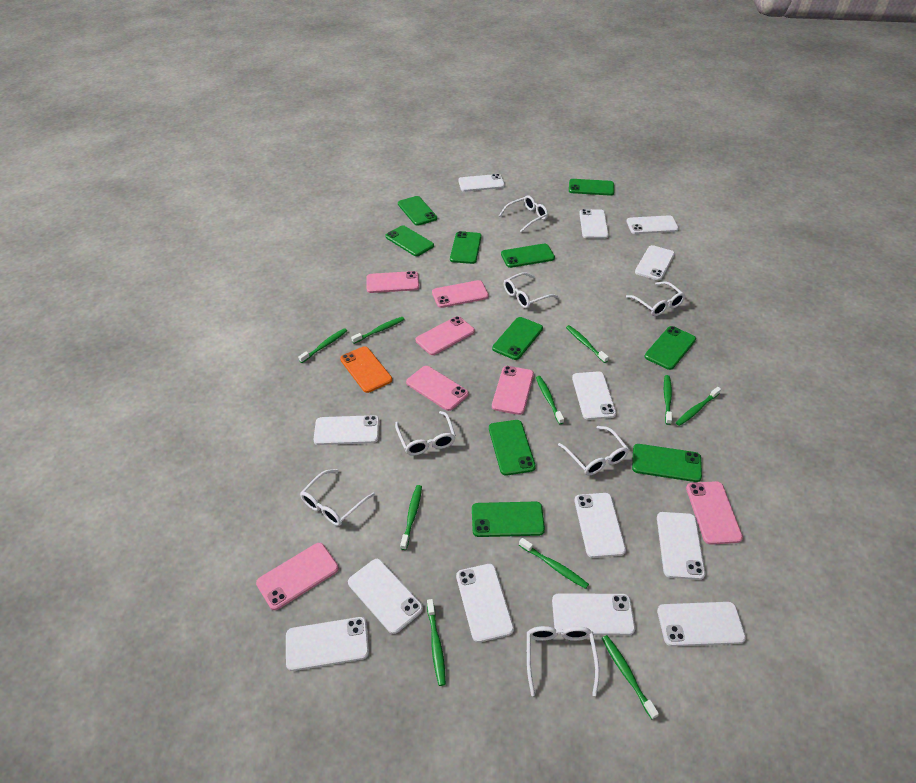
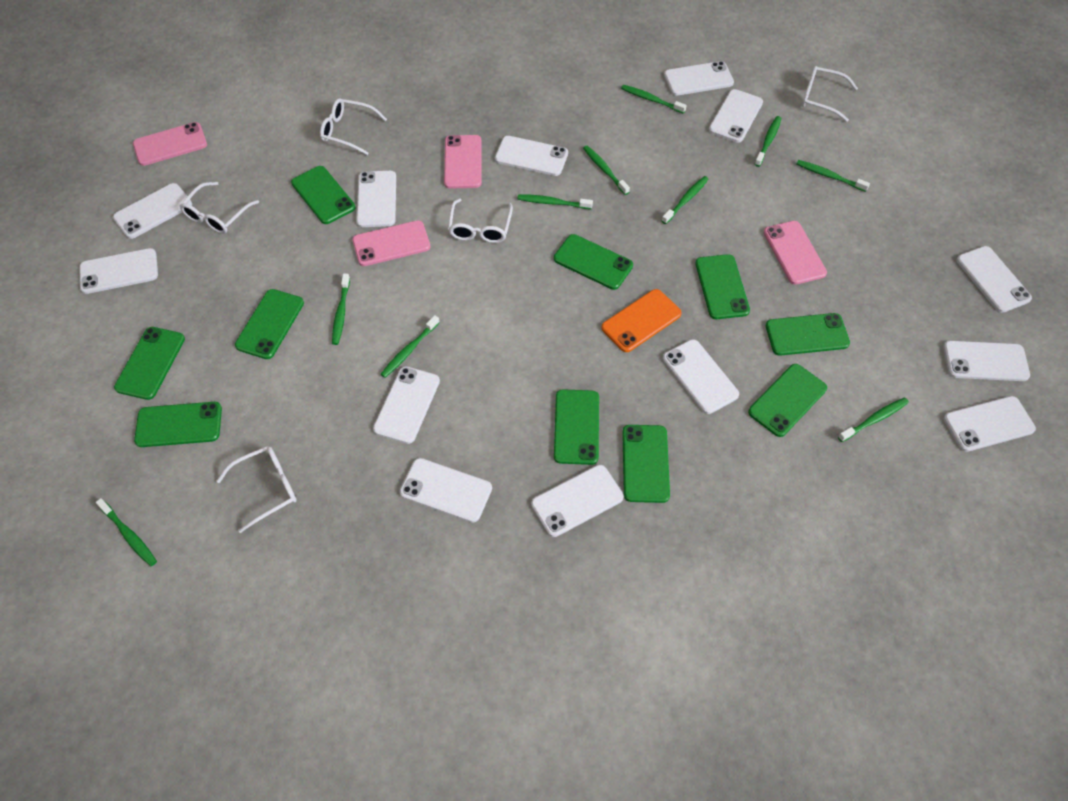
pink phone: [256,543,339,610] [367,271,419,293] [406,366,469,411] [416,316,475,355] [432,280,489,308] [492,366,534,415] [686,481,743,545] = 7 -> [133,122,207,166] [352,220,430,266] [444,135,482,189] [763,221,827,285] = 4
white glasses: [300,469,375,526] [395,411,456,455] [499,195,548,232] [504,272,558,308] [527,626,599,696] [558,426,629,475] [626,281,685,316] = 7 -> [180,182,259,234] [217,446,297,533] [320,98,387,155] [448,198,513,243] [802,66,858,122] = 5

